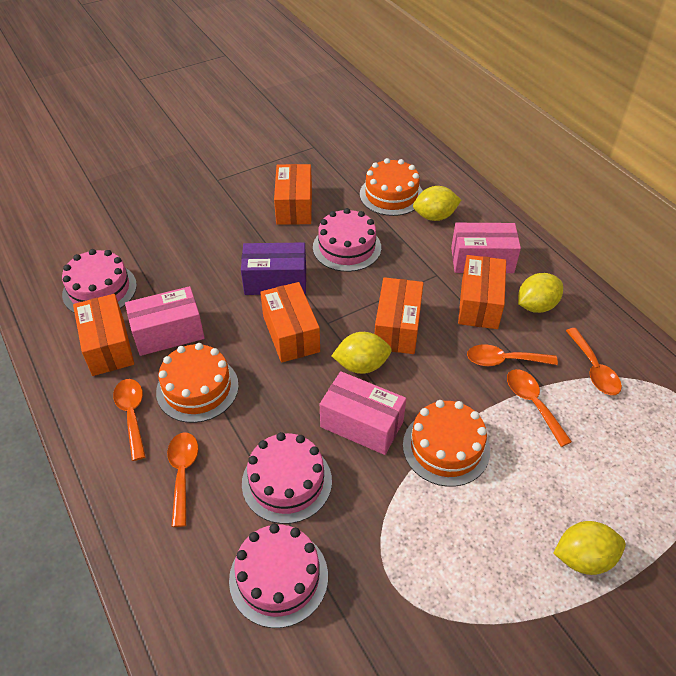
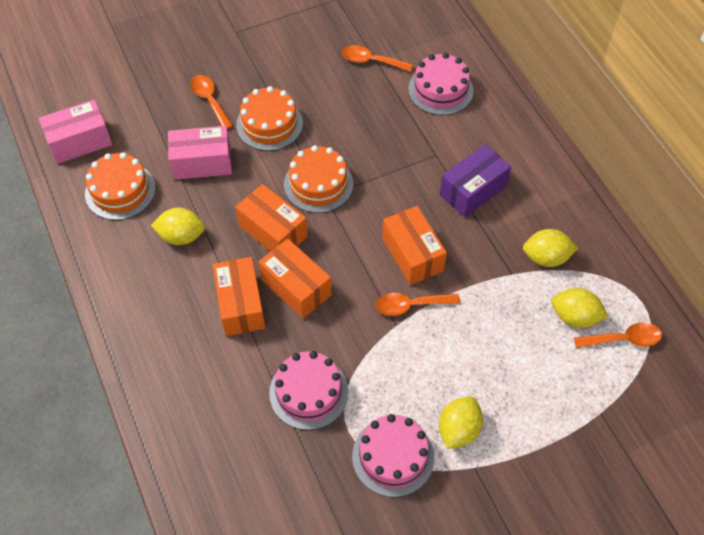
orange box: [73,294,134,376] [260,282,320,363] [274,164,312,225] [375,277,424,354] [458,255,506,329] = 5 -> [213,257,265,336] [235,184,308,251] [258,239,332,319] [382,206,447,285] = 4
orange spoon: [113,379,146,461] [167,432,198,527] [467,344,558,366] [507,369,572,447] [566,328,622,395] = 5 -> [190,75,233,130] [342,45,413,72] [375,293,460,316] [574,323,662,348] = 4
pink box: [125,286,205,356] [320,371,406,455] [451,223,521,273] = 3 -> [39,99,112,164] [168,126,232,180] = 2
pink cake: [62,249,137,313] [229,524,328,628] [242,432,332,524] [313,208,381,272] = 4 -> [269,351,349,430] [352,414,434,497] [408,53,473,115] = 3

